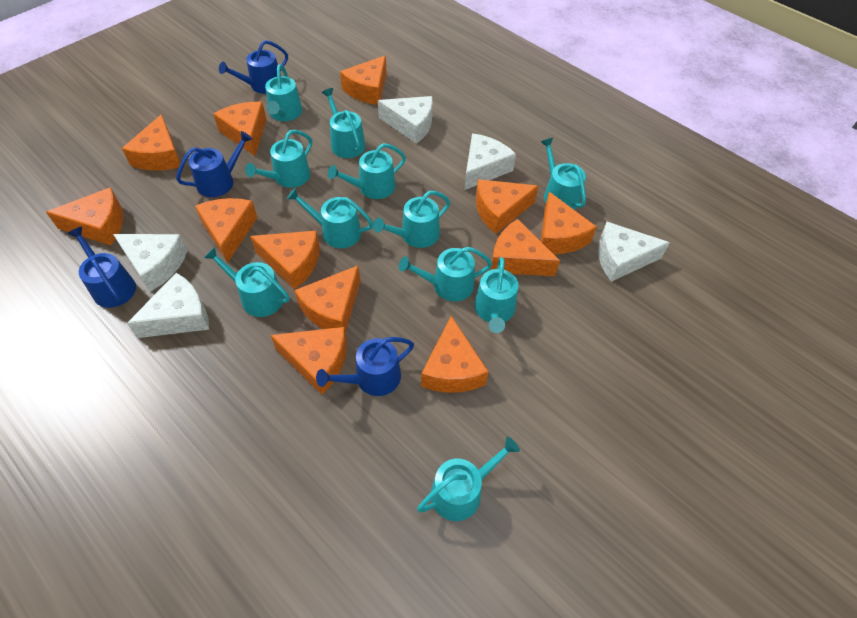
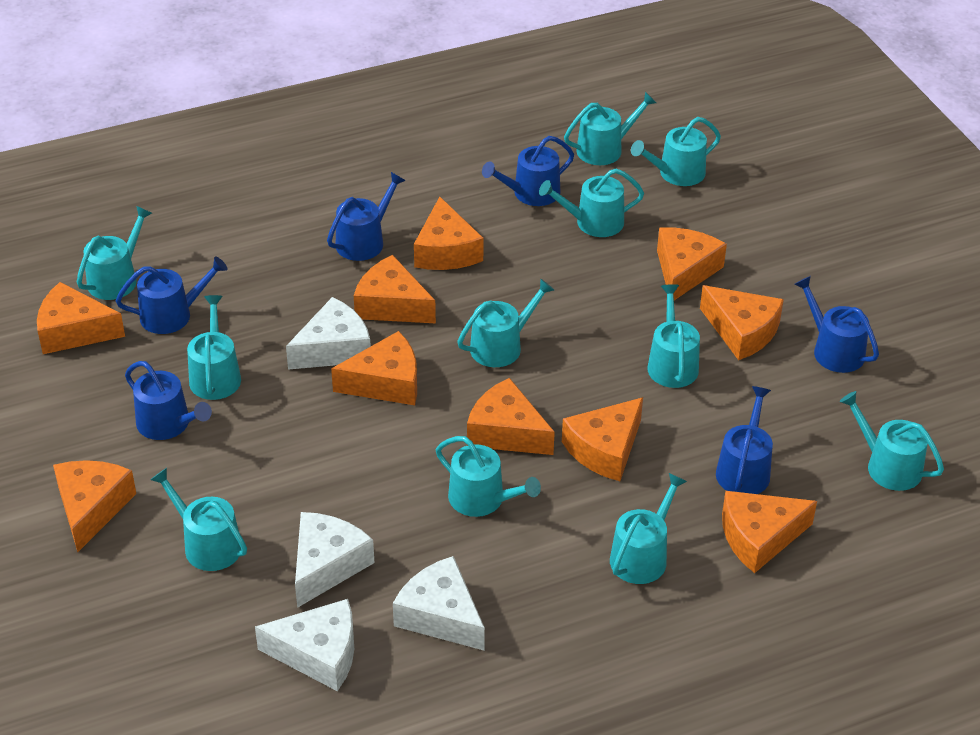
blue watering can: [67,227,136,308] [176,131,253,197] [219,40,288,94] [316,337,414,396] = 4 -> [116,257,228,334] [125,361,212,440] [327,172,406,261] [482,136,574,206] [716,386,773,494] [795,276,879,373] = 6
orange cheese: [46,187,123,245] [122,114,180,171] [195,198,258,263] [213,102,267,156] [250,231,320,289] [271,327,347,395] [294,265,360,333] [340,55,387,105] [421,316,489,393] [476,179,539,234] [491,219,560,276] [541,192,597,254] = 12 -> [37,282,125,354] [53,460,136,552] [331,331,417,405] [354,255,436,323] [414,197,484,270] [467,378,555,455] [562,397,643,481] [657,227,727,300] [700,285,784,360] [722,491,817,573] = 10
white cheese: [113,234,188,292] [127,273,209,338] [378,96,433,144] [464,133,516,190] [598,222,670,282] = 5 -> [255,599,354,691] [286,297,371,370] [295,512,374,608] [393,556,485,650] = 4

